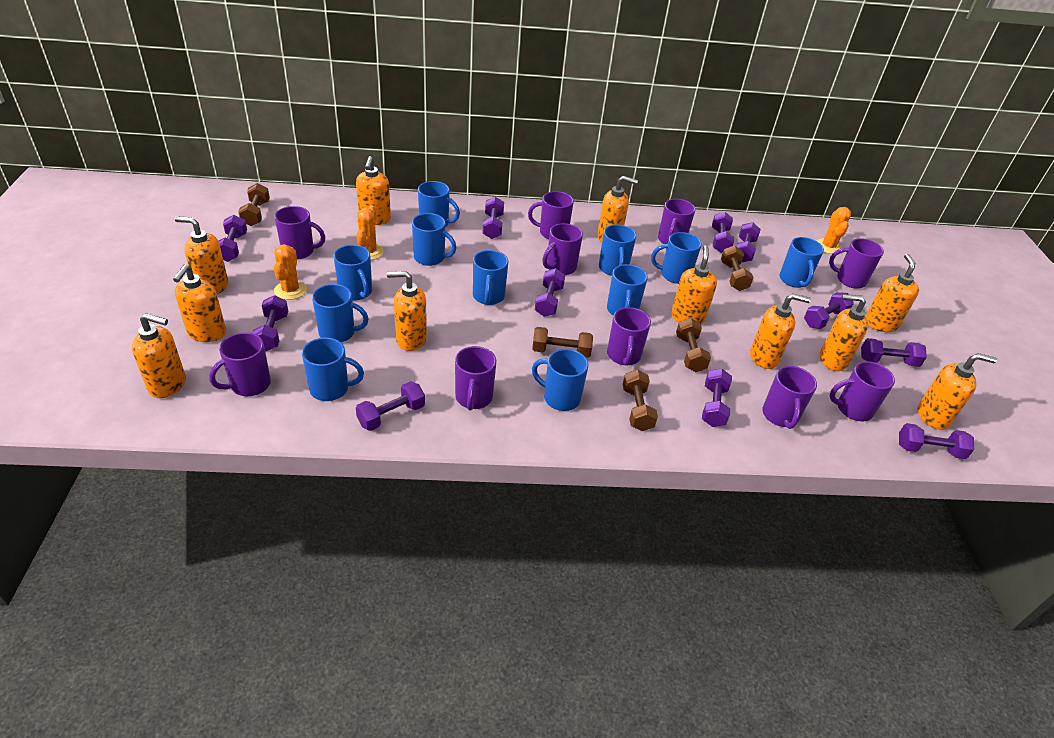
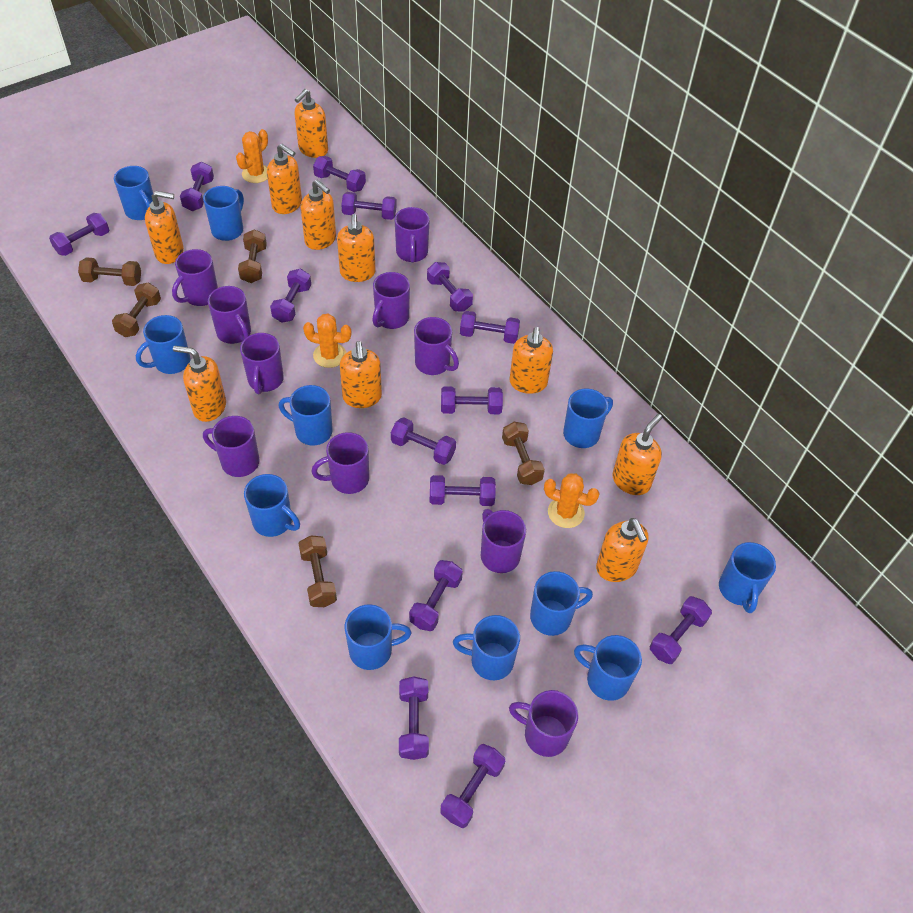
orange soap dispenser: [132,313,186,398] [173,264,226,342] [175,216,228,295] [356,156,391,225] [387,271,427,351] [597,176,638,242] [671,245,717,324] [750,293,811,369] [820,294,868,371] [866,254,919,332] [918,353,997,430] = 11 -> [145,191,184,264] [173,346,226,422] [267,144,302,214] [295,89,328,158] [300,180,336,250] [337,214,376,282] [340,341,382,408] [510,327,553,394] [596,518,649,582] [612,414,662,495] = 10
purple dumbbell: [218,215,247,262] [252,295,288,351] [356,381,425,431] [483,197,504,239] [535,268,565,317] [702,368,732,427] [712,212,734,253] [736,222,761,263] [804,292,854,329] [861,338,927,367] [899,423,974,459] = 11 -> [49,213,109,256] [180,162,214,211] [270,269,311,323] [313,156,366,192] [341,192,397,220] [391,417,456,465] [399,677,429,760] [409,560,463,631] [427,262,473,312] [430,475,496,506] [441,387,503,414] [441,744,505,828] [460,311,520,344] [650,596,712,664] = 14

